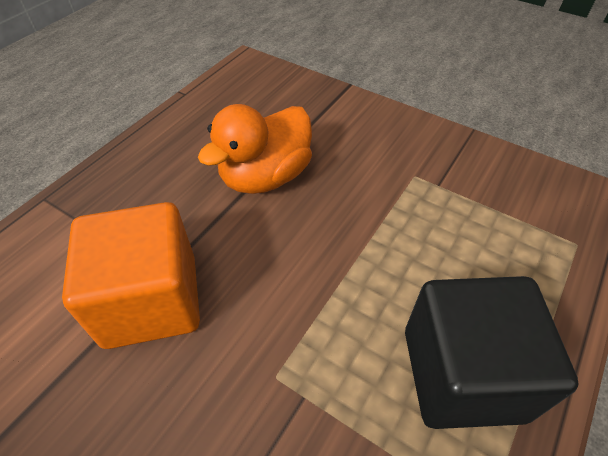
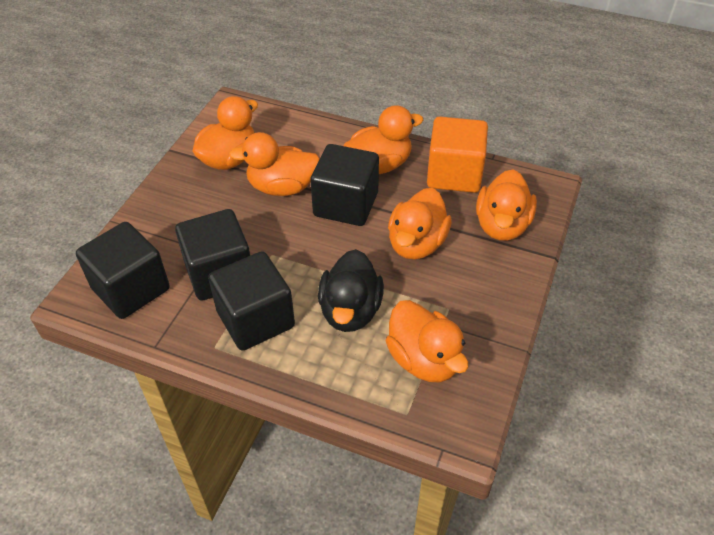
black cube: [405,276,579,429] = 1 -> [76,222,170,319] [175,209,250,301] [208,251,295,351] [310,144,379,226] = 4
black duck: none = 0 -> [318,249,384,332] = 1
orange duck: [198,104,312,194] = 1 -> [193,96,258,170] [229,132,319,196] [344,105,423,174] [386,300,468,382] [388,188,452,259] [476,169,537,241] = 6

